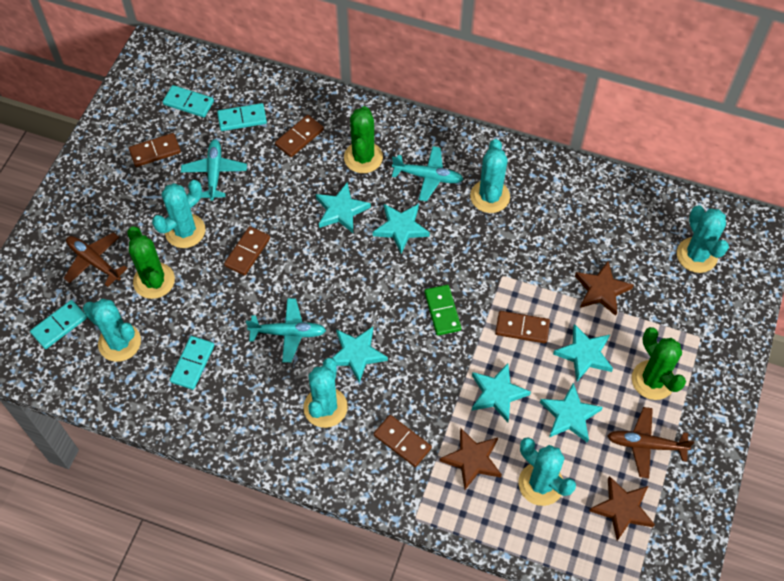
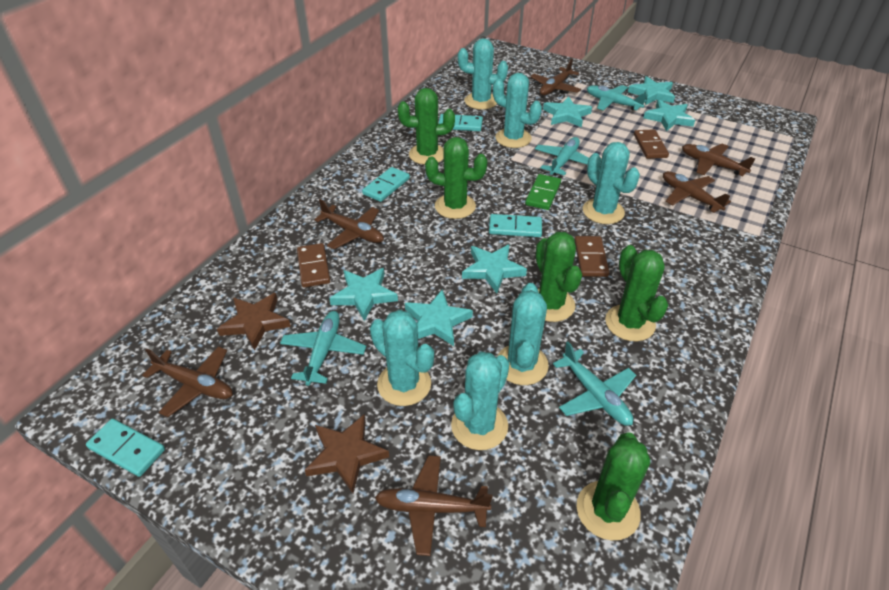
brown domino: [129,133,181,167] [224,226,270,276] [275,115,324,157] [374,415,432,467] [495,311,550,343] = 5 -> [297,243,330,288] [575,236,609,277] [634,129,669,159] = 3
brown plane: [64,232,128,287] [607,407,695,478] = 2 -> [142,346,233,417] [314,199,384,249] [375,455,492,556] [530,59,581,95] [663,171,731,213] [682,144,755,176] = 6
brown star: [440,428,502,490] [575,261,634,316] [589,476,655,541] = 3 -> [217,293,291,350] [305,414,389,493] = 2
green cactus: [127,226,175,299] [344,106,383,173] [632,327,686,400] = 3 -> [398,88,455,165] [425,137,488,219] [536,232,582,322] [577,432,650,540] [605,245,668,341] = 5
turquoise plane: [181,139,247,201] [246,298,326,363] [392,146,463,202] = 3 -> [280,311,366,386] [535,137,589,176] [553,341,636,426] [587,85,647,111] = 4

